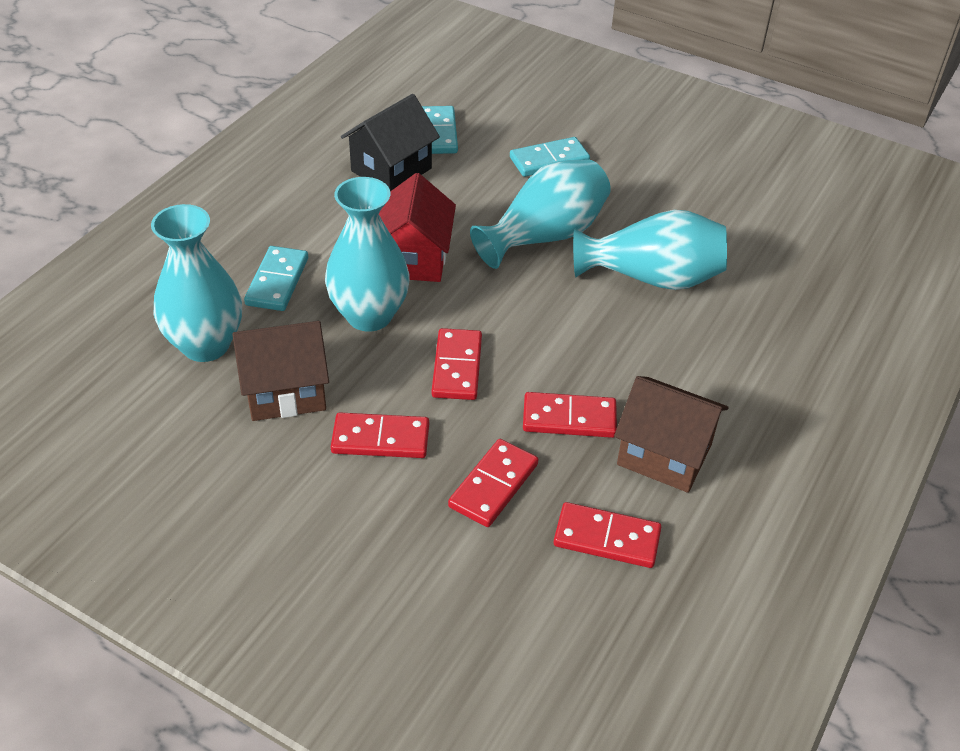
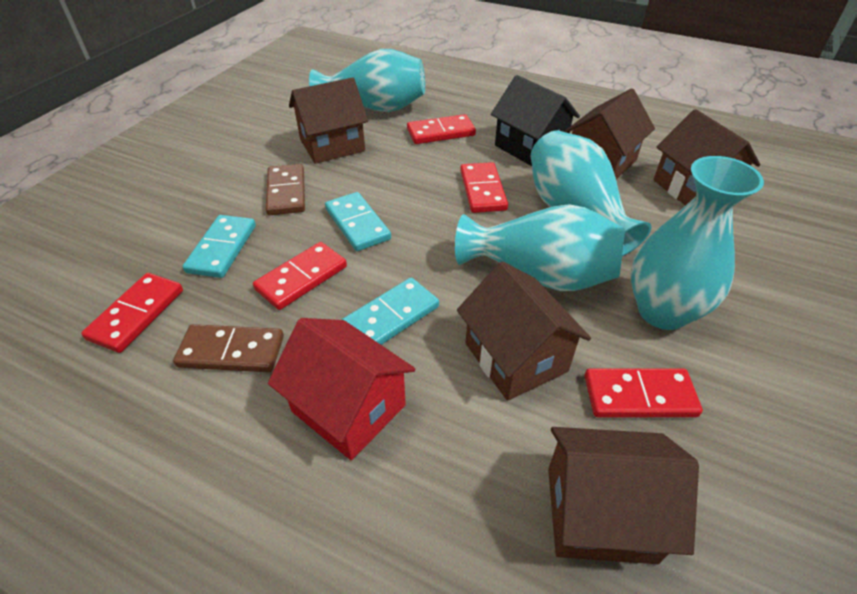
brown domino: none = 0 -> [173,324,284,372] [266,164,305,215] = 2
brown house: [232,321,329,421] [614,376,728,493] = 2 -> [289,77,368,164] [457,261,591,401] [548,427,699,564] [564,89,655,179] [653,109,760,206] = 5

